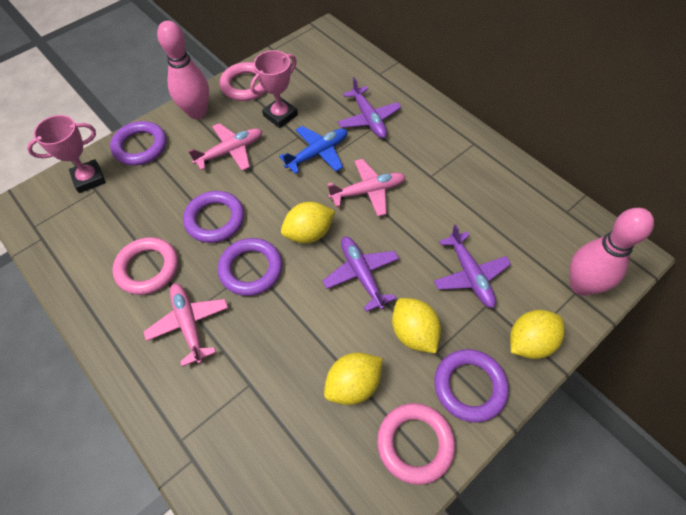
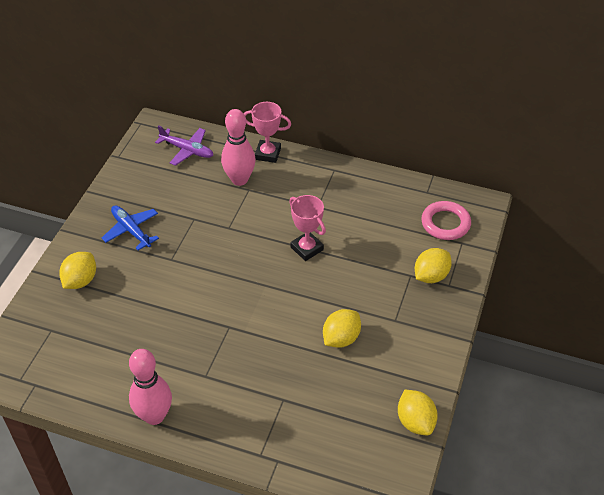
pink plane: [143,283,228,367] [188,123,262,171] [327,159,406,217] = 3 -> none = 0
pink ring: [112,237,178,295] [220,62,264,101] [377,403,455,485] = 3 -> [421,201,471,240] = 1
purple plane: [322,237,399,312] [338,77,401,138] [434,224,511,308] = 3 -> [155,125,213,166] = 1
purple ring: [110,121,167,166] [183,191,244,243] [218,238,282,296] [434,349,509,423] = 4 -> none = 0

